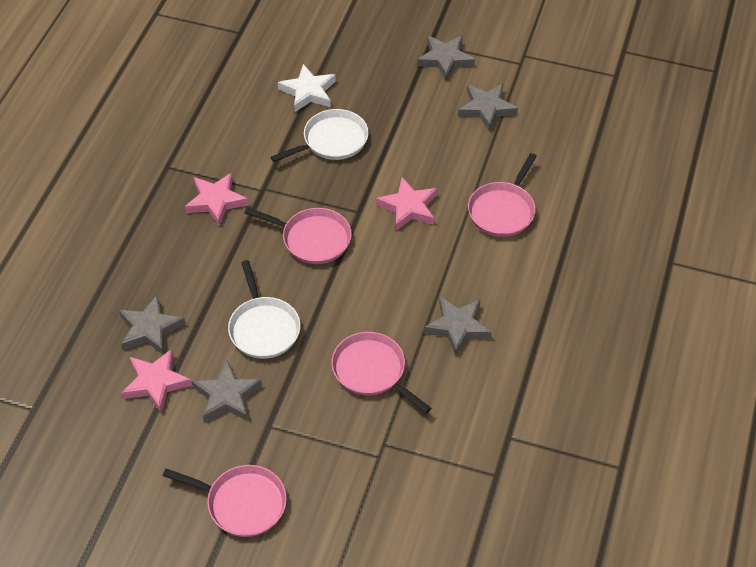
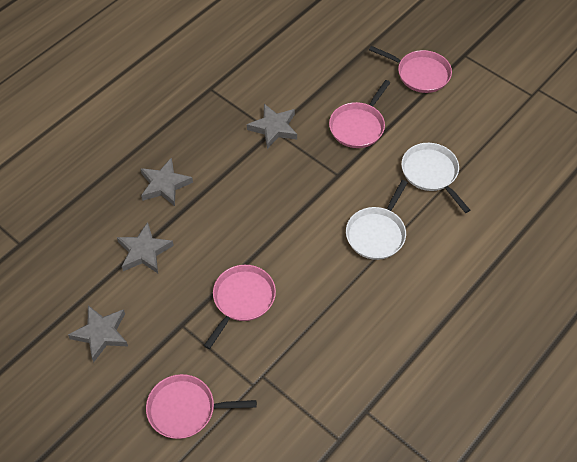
grey star: [119,295,186,355] [192,360,262,422] [417,36,475,81] [424,297,492,356] [458,84,518,132] = 5 -> [68,305,128,362] [117,222,174,273] [140,157,193,206] [247,104,297,149] = 4
pink star: [121,349,192,412] [185,173,248,227] [376,177,437,231] = 3 -> none = 0
white star: [278,64,336,112] = 1 -> none = 0

